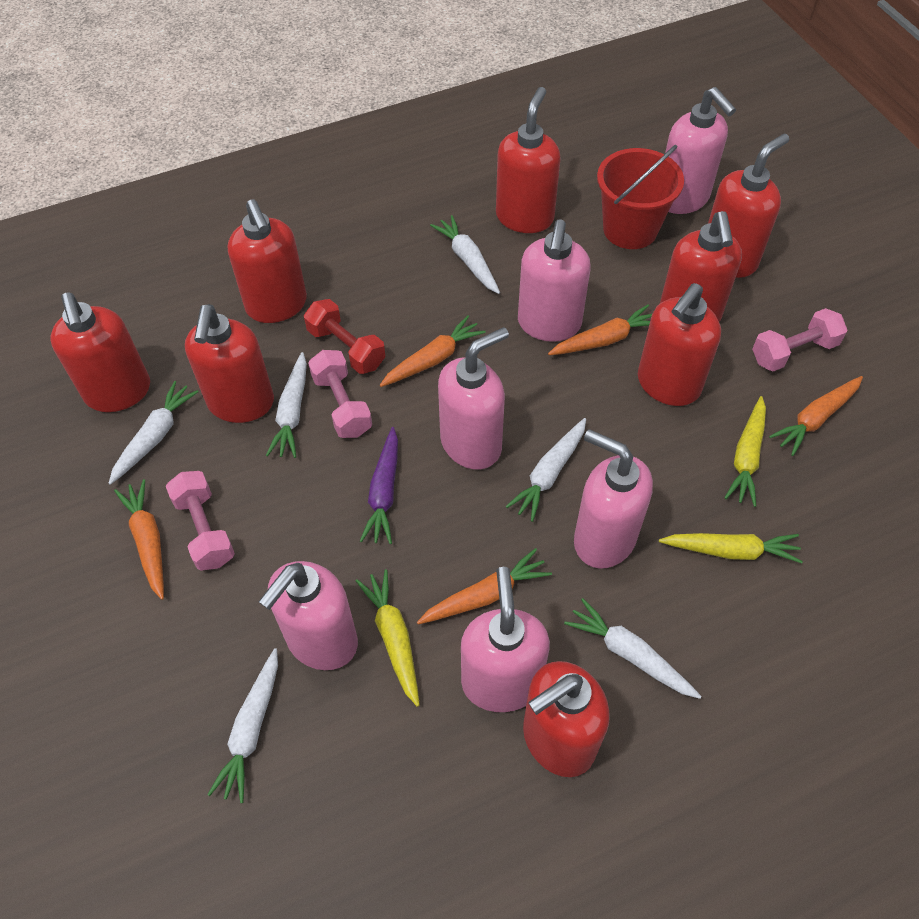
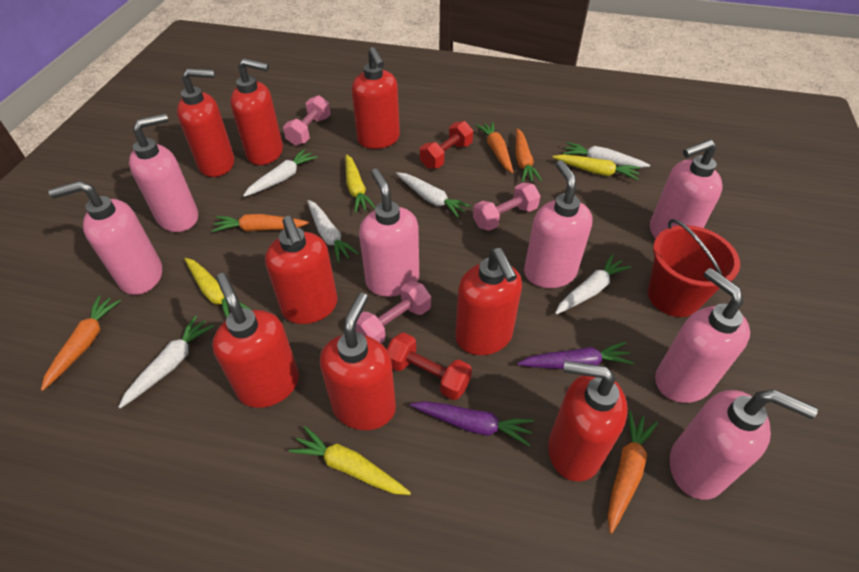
pink soap dispenser: [258,561,358,670] [438,327,509,470] [461,567,550,712] [518,219,591,342] [574,429,653,569] [665,87,736,214] = 6 -> [49,181,162,295] [129,114,198,232] [359,169,419,297] [524,160,593,288] [650,139,723,239] [655,268,750,403] [670,390,818,500] = 7
purple carrot: [360,427,398,544] = 1 -> [410,401,534,446] [517,342,634,369] = 2
red dumbbell: [304,299,385,374] = 1 -> [387,333,472,400] [420,121,473,169] = 2
yellow carrot: [356,569,420,707] [659,533,803,563] [724,396,766,507] = 3 -> [185,258,251,318] [289,426,411,495] [345,154,376,213] [552,155,640,180] = 4

